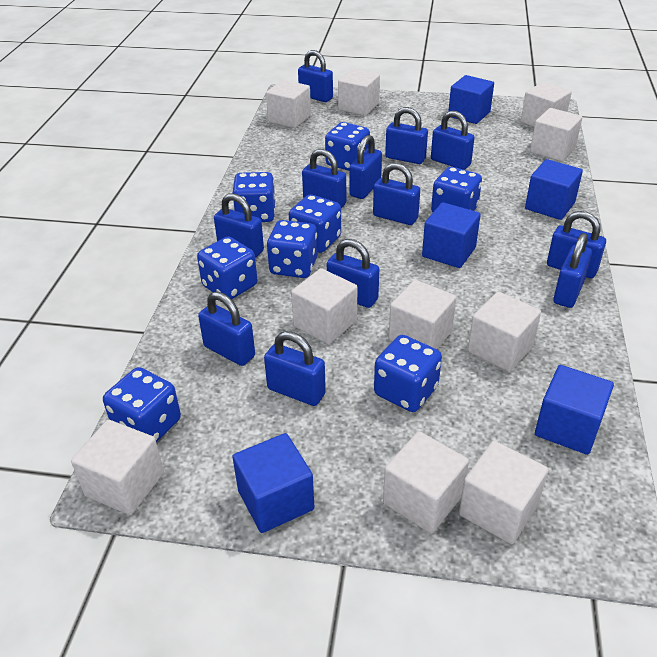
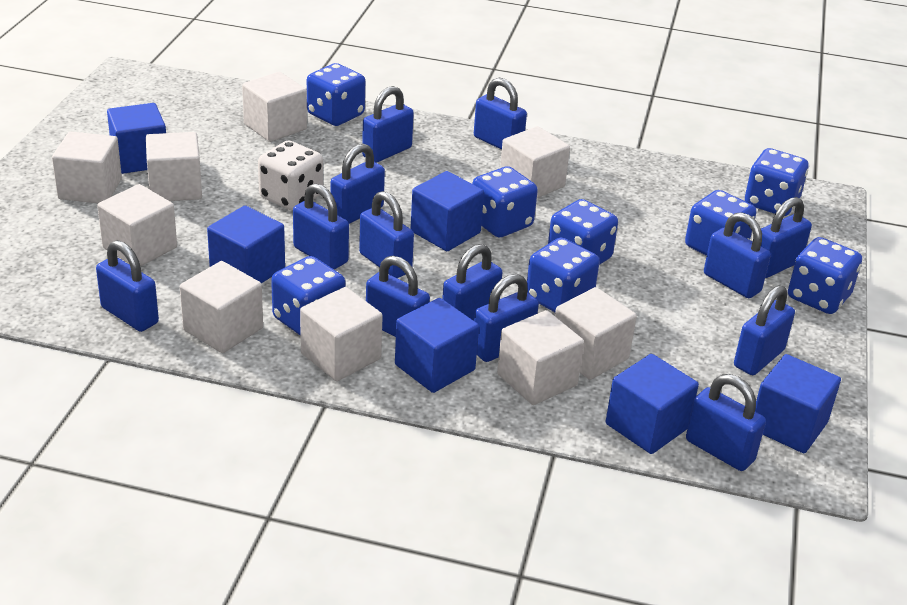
blue cube: [232,433,315,533] [422,202,481,268] [448,75,494,124] [525,159,583,220] [535,365,614,455] = 5 -> [107,103,166,174] [207,206,285,284] [395,298,479,393] [411,171,484,251] [606,354,699,454] [755,354,841,453] = 6
blue padlock: [198,292,255,366] [214,193,264,258] [264,331,326,406] [298,50,333,102] [302,149,346,208] [327,239,379,308] [349,135,382,199] [373,163,420,225] [385,107,428,164] [431,111,475,170] [547,211,606,279] [553,233,592,308] = 12 -> [96,240,159,332] [293,184,349,269] [330,144,385,224] [359,191,414,278] [362,86,414,163] [366,256,430,337] [442,244,503,321] [474,78,527,150] [474,274,539,362] [686,374,766,471] [704,212,771,298] [734,285,795,375] [761,197,812,278] = 13
white cube: [71,419,164,515] [266,80,311,128] [291,268,357,345] [338,69,380,116] [383,431,469,534] [389,280,457,349] [459,441,549,544] [468,292,541,372] [521,82,572,127] [530,108,583,161] = 10 -> [52,131,122,203] [97,184,177,267] [146,132,202,201] [180,261,263,353] [242,72,307,142] [300,287,383,381] [497,310,584,405] [500,126,570,198] [555,287,637,380] = 9
white dice: none = 0 -> [258,141,323,211] = 1

